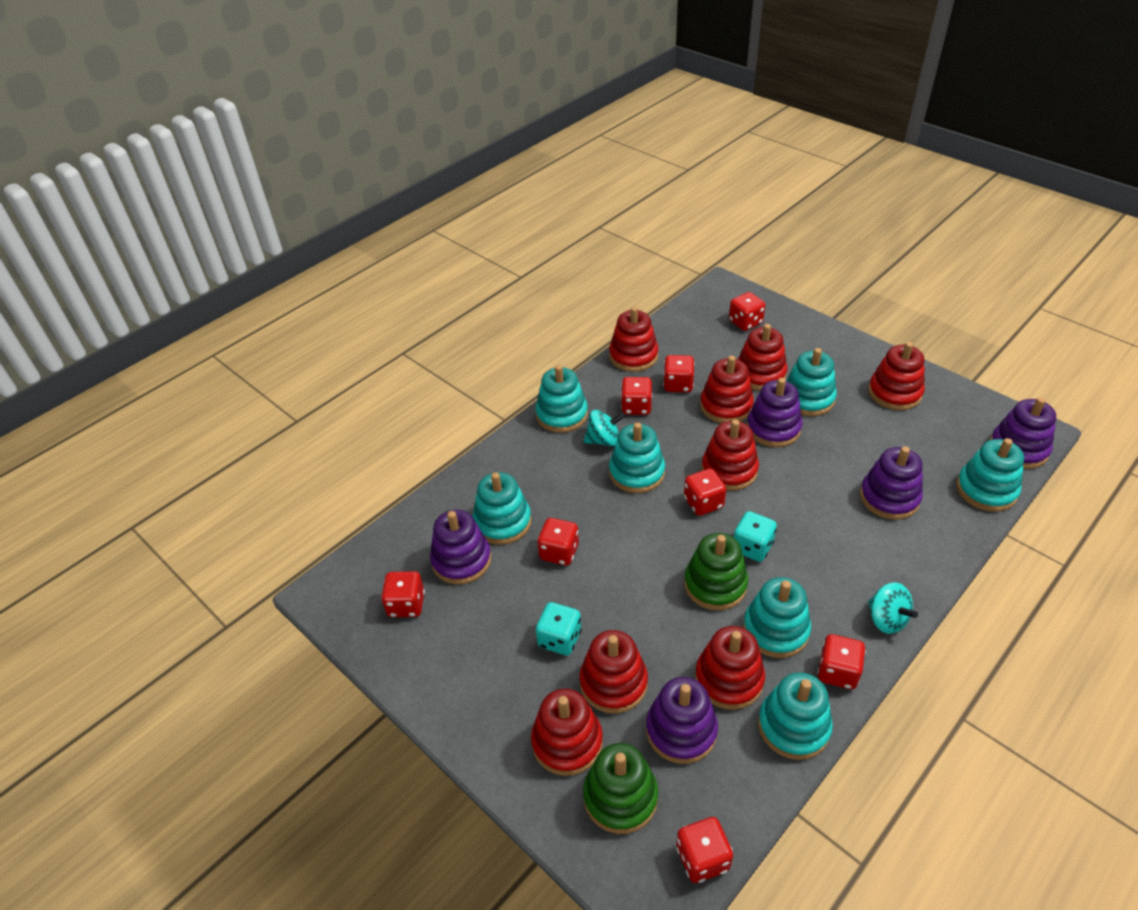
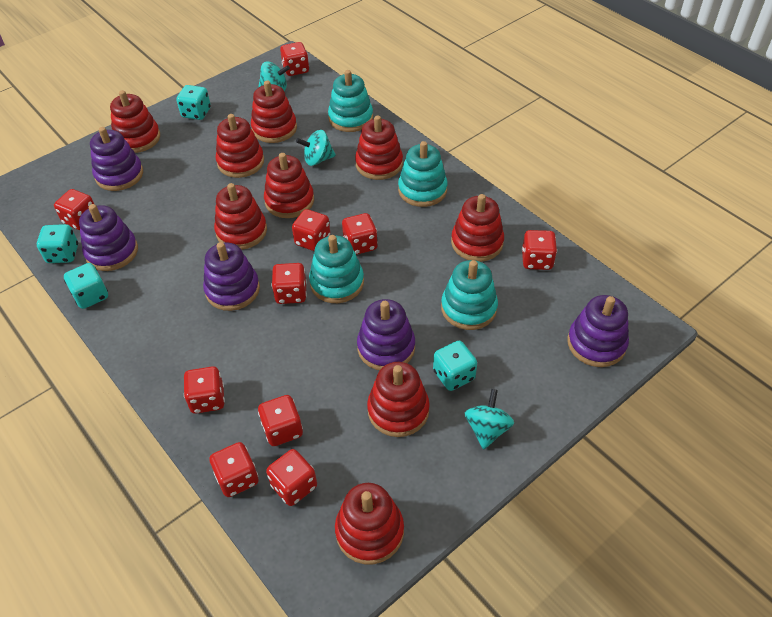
green stacking toy: [583,743,658,834] [684,533,748,610] = 2 -> none = 0
red dice: [381,571,425,617] [537,518,579,565] [621,377,652,415] [663,355,695,393] [676,817,733,883] [684,468,726,516] [729,292,765,331] [817,634,866,689] = 8 -> [54,189,94,230] [184,366,225,414] [210,442,259,497] [258,395,303,446] [266,449,317,506] [272,263,307,304] [280,42,309,76] [292,209,330,251] [342,213,378,255] [522,230,557,270] = 10
red stacking toy: [531,689,603,776] [579,630,648,714] [609,307,658,372] [695,626,765,710] [700,356,754,423] [702,419,759,491] [738,324,787,391] [868,342,925,410] = 8 -> [110,90,160,153] [214,183,267,250] [216,114,264,178] [251,81,297,143] [264,153,314,218] [335,483,404,564] [355,115,403,180] [367,362,430,437] [451,194,504,262] = 9
turquoise dice: [536,602,582,655] [734,511,777,562] = 2 -> [37,224,78,263] [64,263,108,309] [176,85,211,120] [433,341,477,391] = 4
turquoise spinning top: [584,410,626,446] [868,582,918,634] = 2 -> [258,62,290,91] [296,130,336,166] [465,389,514,450] = 3
turquoise stacking toy: [473,472,532,545] [535,365,588,433] [609,422,665,493] [743,577,811,658] [758,672,833,760] [786,348,837,416] [956,438,1024,512] = 7 -> [309,235,364,303] [328,70,373,132] [398,141,448,207] [441,260,498,330] = 4

